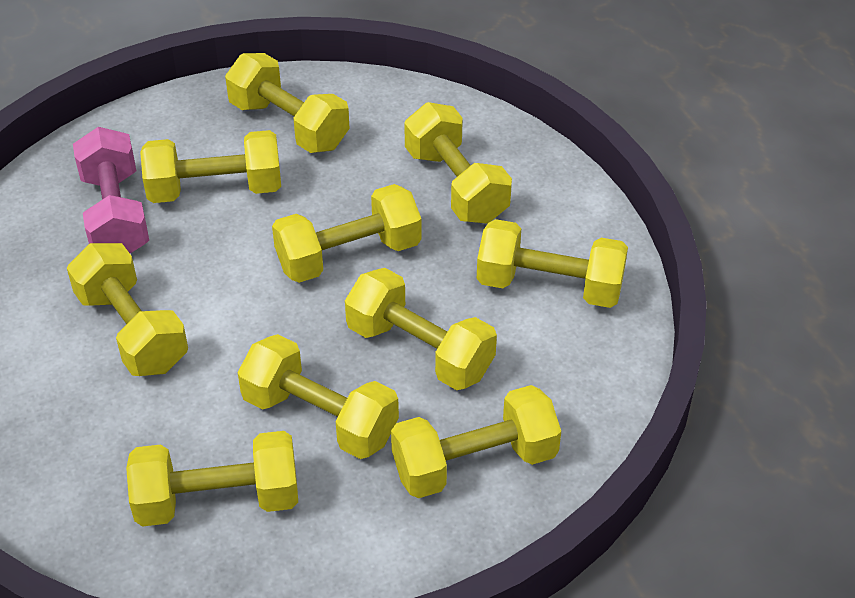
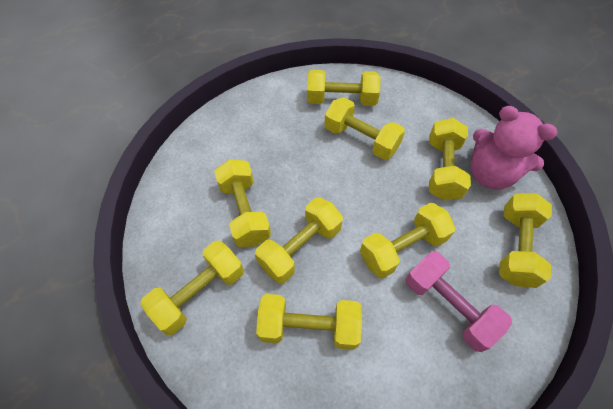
pink teddy bear: none = 0 -> [471,106,557,190] = 1
yellow dumbbell: [67,243,188,376] [126,431,298,527] [140,130,281,203] [225,53,350,153] [238,334,399,459] [272,184,422,283] [345,268,497,390] [391,385,561,498] [404,102,512,224] [477,219,628,308] = 10 -> [141,241,244,335] [214,159,271,247] [255,197,343,284] [256,294,362,350] [307,70,381,106] [324,97,405,160] [360,203,455,278] [429,118,471,201] [499,193,552,288] = 9

